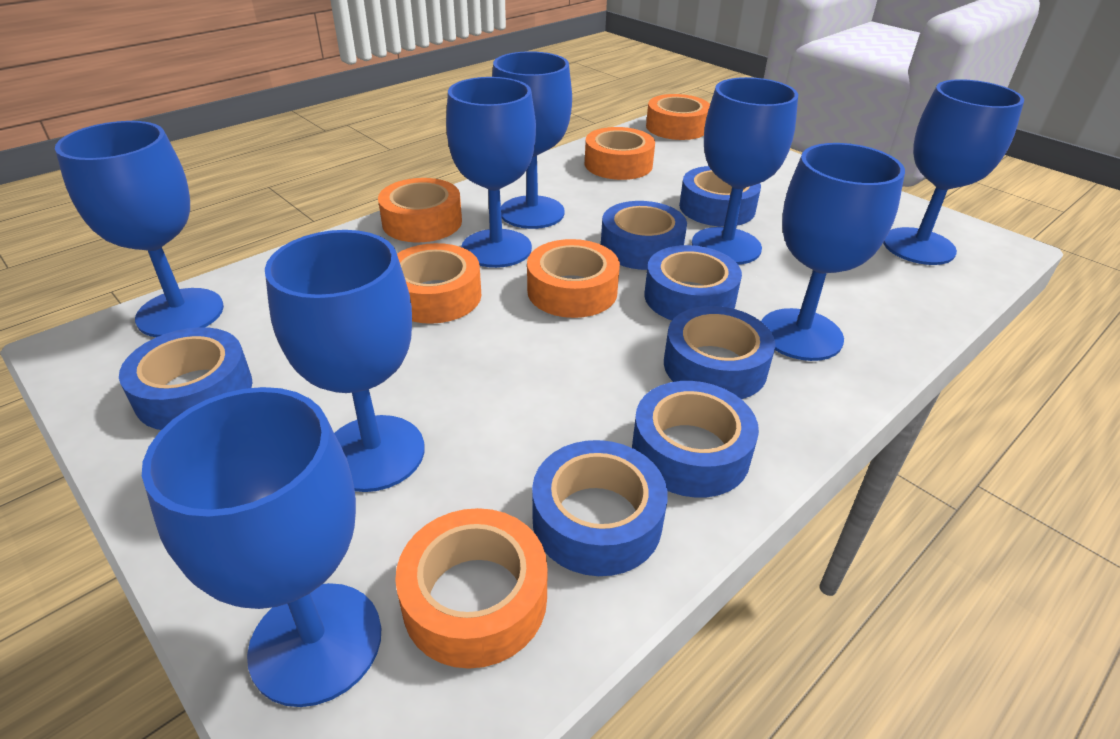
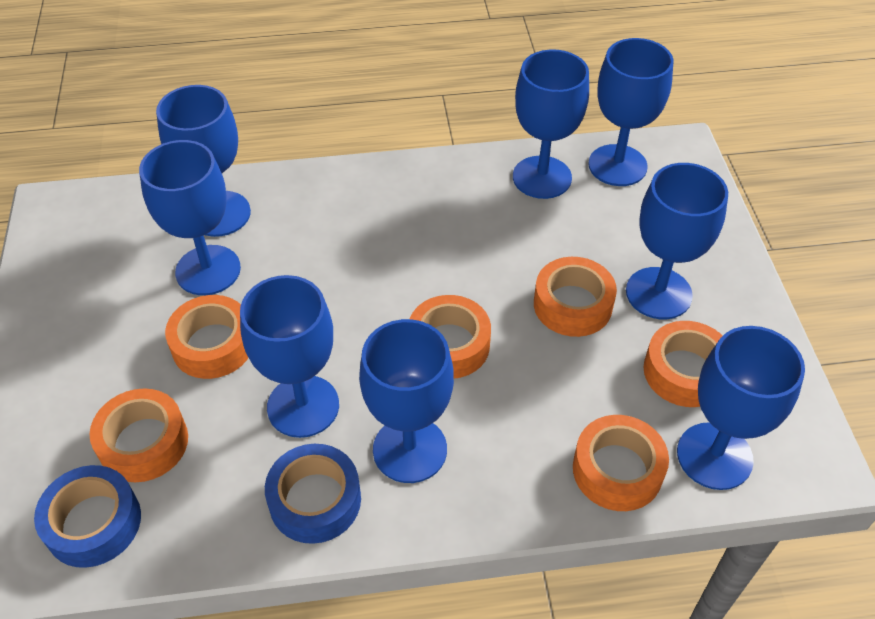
blue tape: [119,327,252,430] [532,440,668,576] [601,201,687,270] [632,381,759,498] [644,245,742,320] [664,306,775,399] [679,166,761,227] = 7 -> [34,465,141,568] [265,444,361,544] = 2

